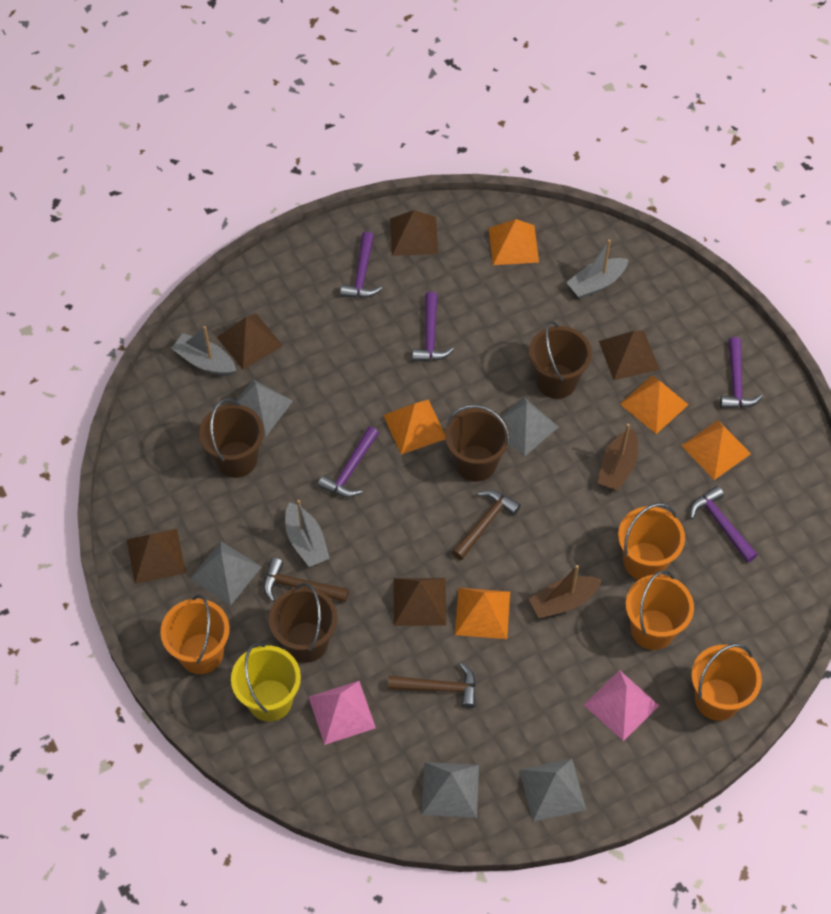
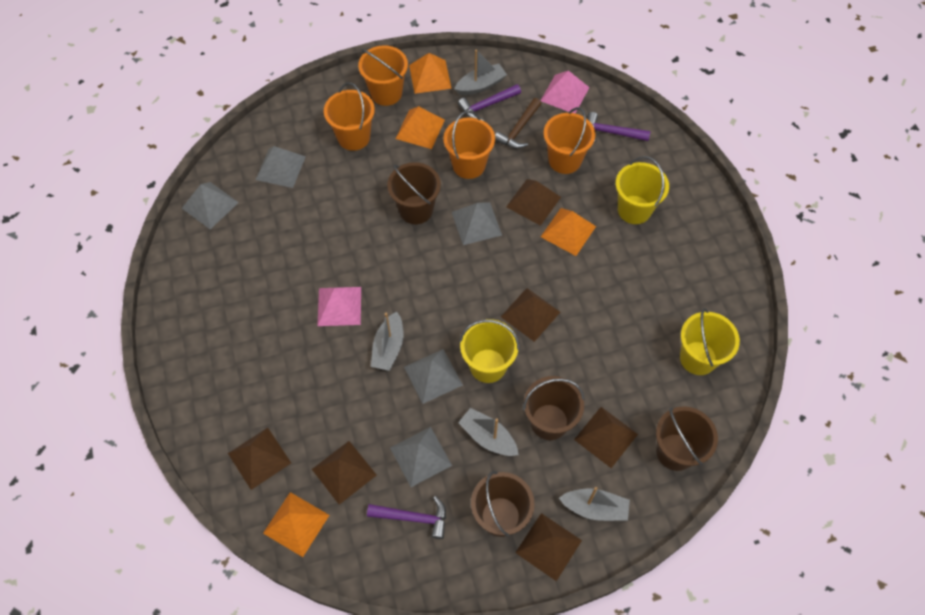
brown boat: [528,565,602,618] [598,423,638,491] = 2 -> none = 0
brown hammer: [264,558,349,602] [388,662,476,708] [452,490,521,560] = 3 -> [495,98,541,149] = 1
brown pyramid: [127,529,186,584] [217,314,283,369] [390,210,438,256] [394,578,446,626] [599,331,660,380] = 5 -> [228,428,291,490] [312,441,377,505] [501,288,560,342] [506,179,561,226] [515,513,582,581] [574,407,638,468] = 6
grey boat: [171,326,236,376] [285,500,330,567] [566,239,628,299] = 3 -> [371,312,404,371] [455,49,507,95] [458,408,519,456] [559,487,630,521] = 4
orange pyramid: [383,400,445,454] [455,588,510,639] [489,219,539,265] [620,375,689,434] [681,420,751,480] = 5 -> [263,492,329,557] [396,106,445,149] [409,53,452,94] [541,208,596,256] = 4
purple hammer: [318,426,379,497] [340,231,382,298] [412,292,454,362] [690,486,758,563] [720,337,763,409] = 5 -> [367,496,446,539] [458,84,521,121] [588,112,650,142] = 3
yellow bucket: [231,643,301,722] = 1 -> [459,319,520,383] [616,156,669,224] [680,308,740,375] = 3

